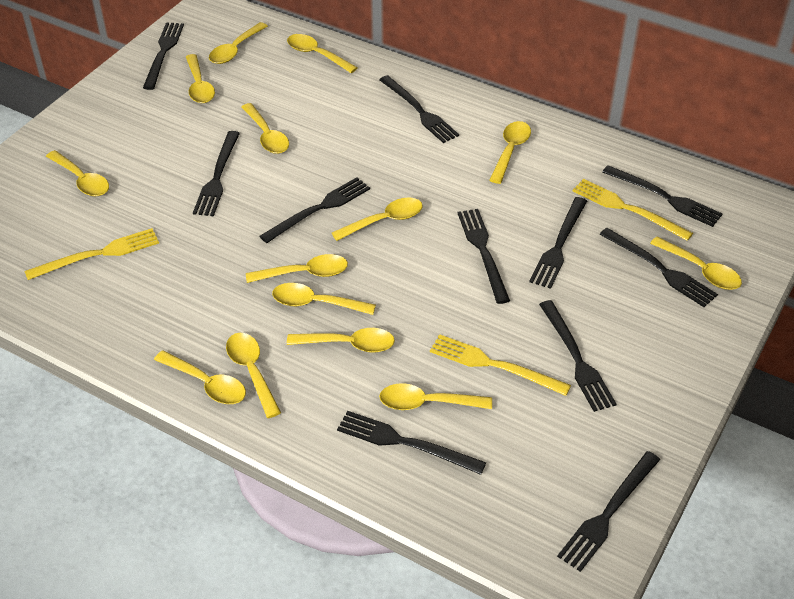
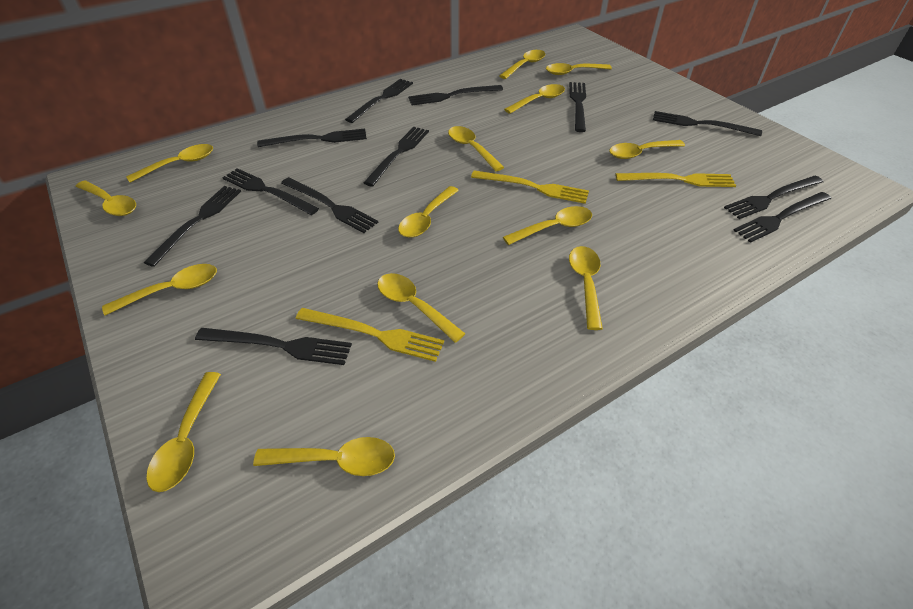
black fork: [143,22,184,90] [193,131,240,216] [260,177,370,243] [337,411,486,475] [379,75,459,143] [458,209,510,304] [529,197,587,289] [539,300,617,412] [557,451,660,572] [599,228,718,307] [602,165,722,227] = 11 -> [144,186,241,267] [195,328,352,365] [222,168,319,215] [257,129,367,147] [281,177,379,233] [345,79,413,123] [364,127,429,187] [408,85,503,105] [569,82,586,132] [653,111,762,136] [724,176,823,219] [733,192,831,243] = 12

